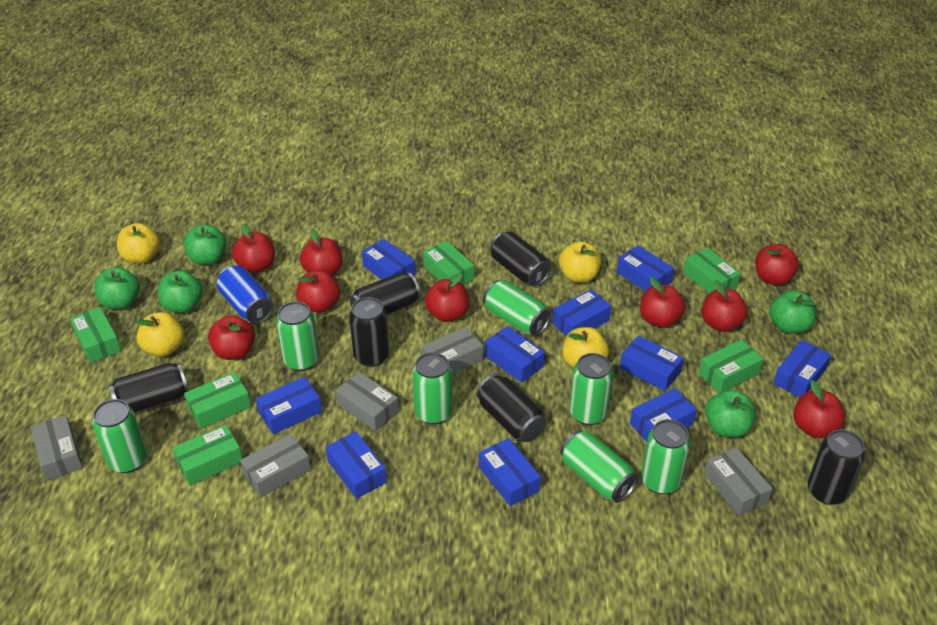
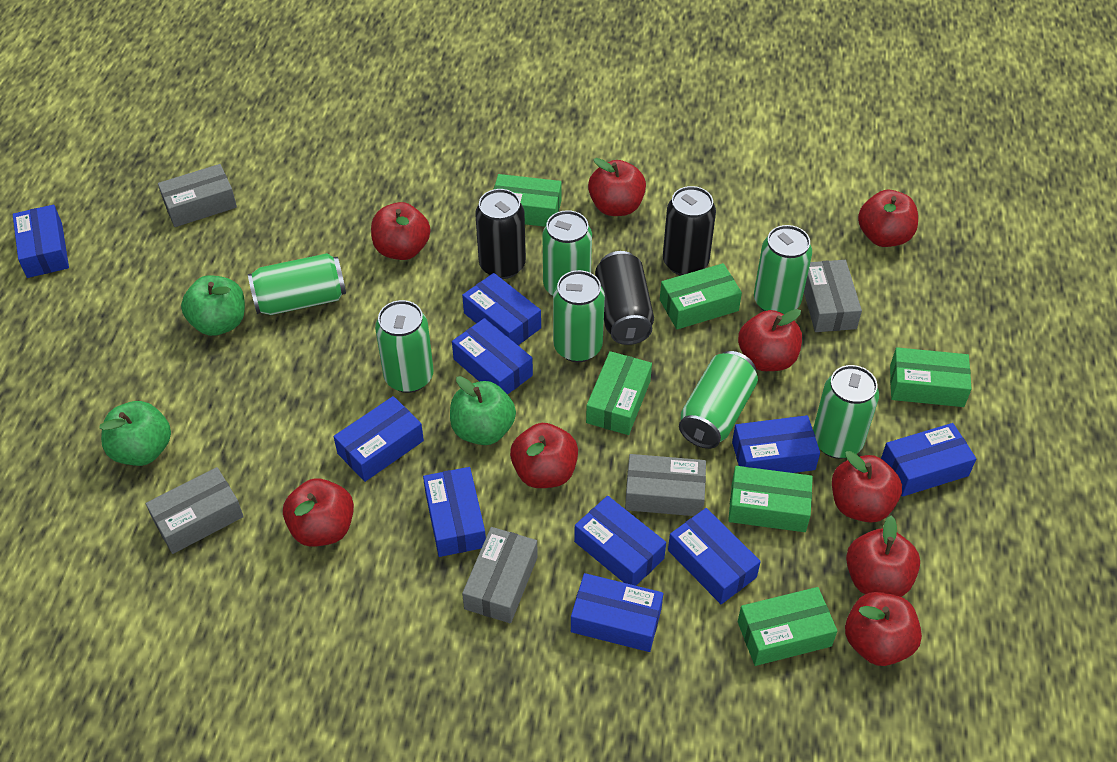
black can: [109,363,189,413] [349,297,390,367] [350,272,420,315] [476,374,546,442] [490,232,551,287] [808,429,865,505] = 6 -> [475,189,526,279] [595,251,654,345] [663,186,716,276] = 3
blue can: [217,266,273,324] = 1 -> none = 0
green apple: [94,267,140,309] [158,270,203,313] [184,224,227,265] [705,389,756,437] [769,290,816,334] = 5 -> [99,401,171,466] [181,275,245,336] [450,376,516,445] = 3
yellow apple: [117,223,160,264] [136,312,184,357] [559,241,601,283] [562,327,609,368] = 4 -> none = 0

